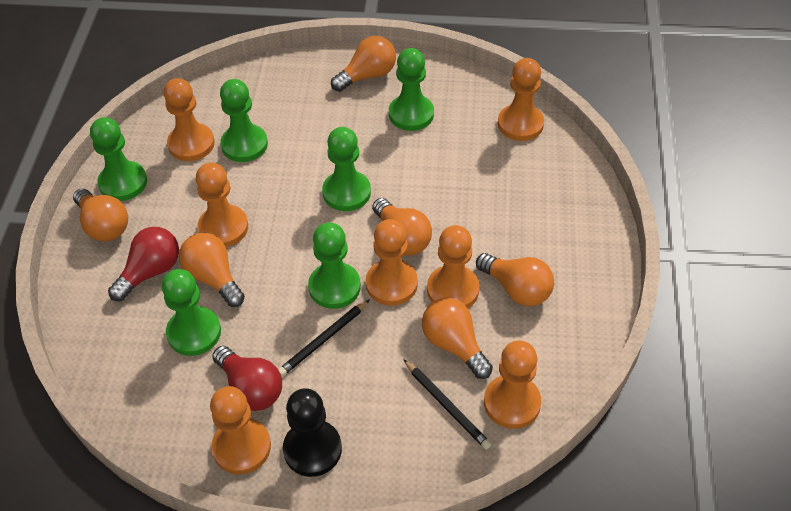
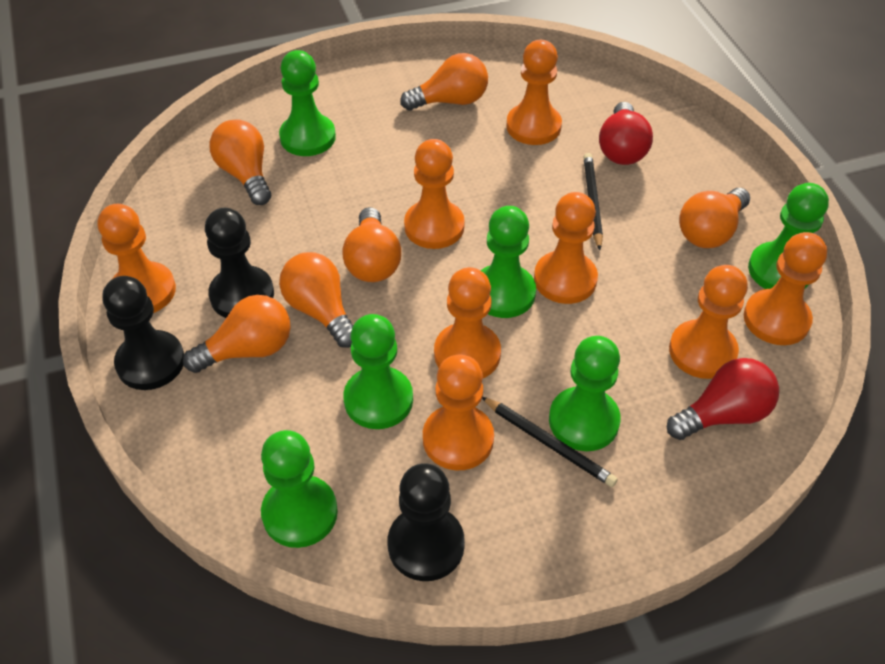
black pawn: [283,388,342,477] = 1 -> [102,276,184,390] [205,208,274,318] [388,463,465,581] = 3
orange pawn: [164,78,215,161] [196,162,248,247] [210,386,271,474] [366,219,418,306] [427,225,479,308] [484,341,541,429] [498,58,544,141] = 7 -> [98,204,176,313] [404,139,465,249] [423,355,494,470] [434,267,501,378] [506,40,562,145] [534,192,598,304] [669,265,748,379] [744,232,827,345] = 8

